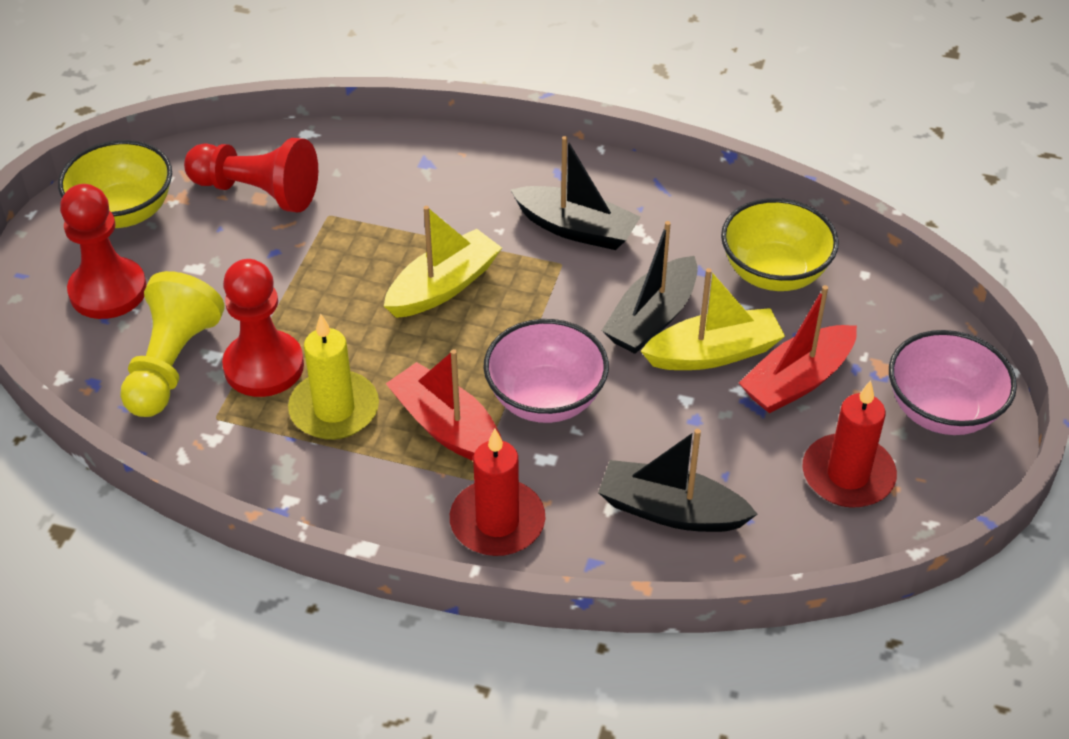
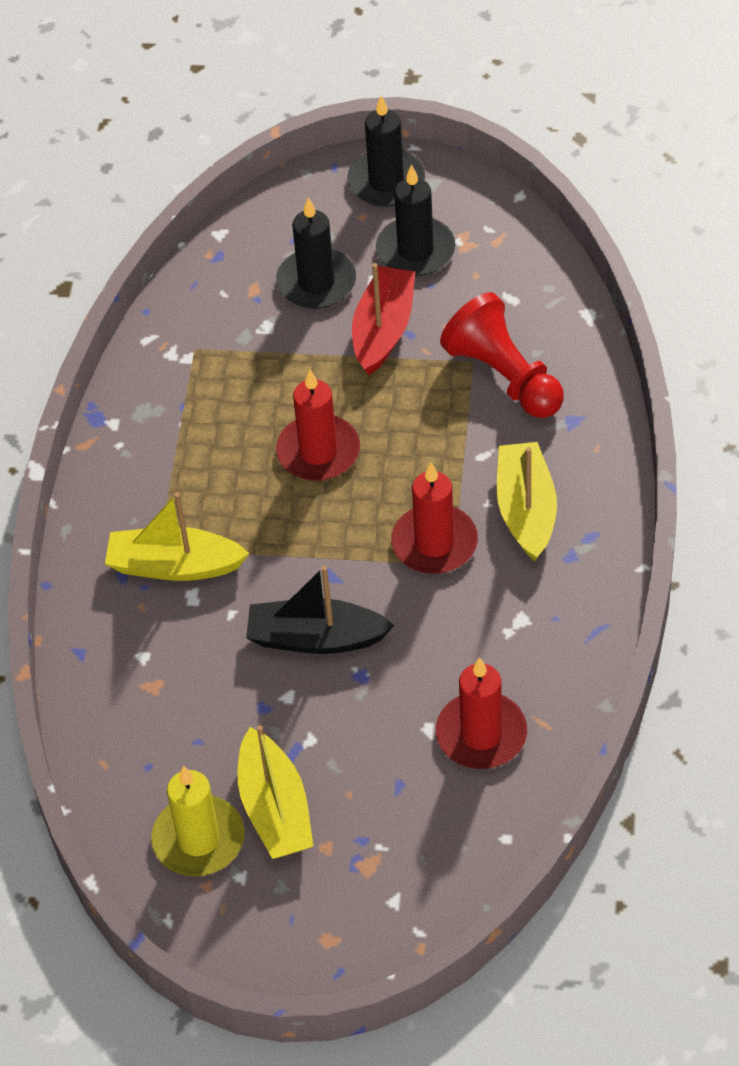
black boat: [510,136,640,250] [598,429,757,532] [602,221,698,354] = 3 -> [246,566,394,654] = 1
black candle: none = 0 -> [276,197,356,309] [347,95,425,207] [376,165,455,277] = 3
pink bowl: [483,319,609,423] [889,330,1017,435] = 2 -> none = 0
red boat: [386,349,502,461] [739,285,857,413] = 2 -> [352,263,415,375] = 1
red candle: [450,429,545,556] [802,380,897,508] = 2 -> [276,369,360,481] [391,462,478,574] [436,657,527,769] = 3
red pawn: [60,184,147,319] [184,138,318,212] [222,259,304,397] = 3 -> [440,292,564,418] = 1
yellow boat: [384,206,502,318] [641,268,785,370] = 2 -> [105,492,250,581] [237,725,313,859] [497,442,557,561] = 3
yellow bowl: [58,140,172,228] [721,198,839,291] = 2 -> none = 0
yellow pawn: [120,271,224,417] = 1 -> none = 0

